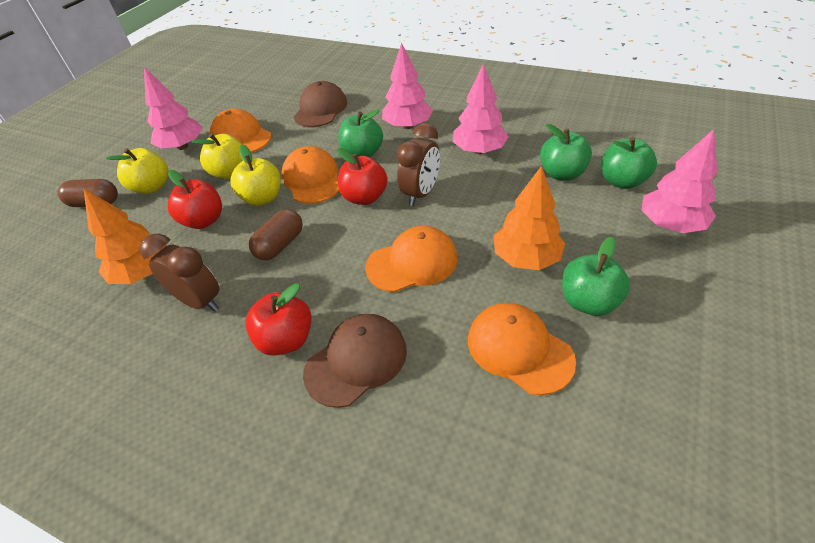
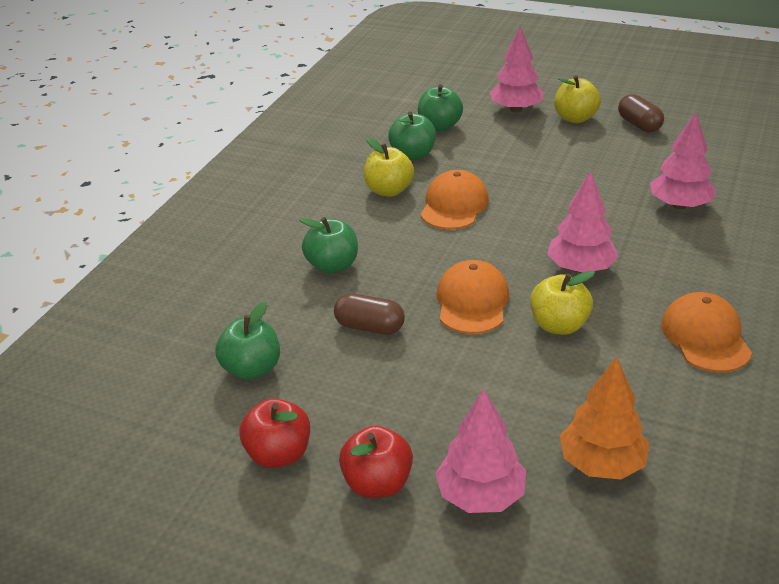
brown cap: [293,81,347,127] [303,314,407,408] = 2 -> none = 0
brown clock: [139,234,219,312] [396,123,440,206] = 2 -> none = 0
orange cap: [210,109,271,153] [282,146,339,204] [365,226,458,292] [468,303,576,395] = 4 -> [420,170,489,229] [437,260,509,334] [661,292,752,372] = 3
orange tree: [84,189,167,284] [493,166,565,270] = 2 -> [560,357,650,480] = 1
red apple: [168,170,222,229] [245,283,311,356] [337,148,388,205] = 3 -> [239,398,310,468] [339,426,413,498] = 2

